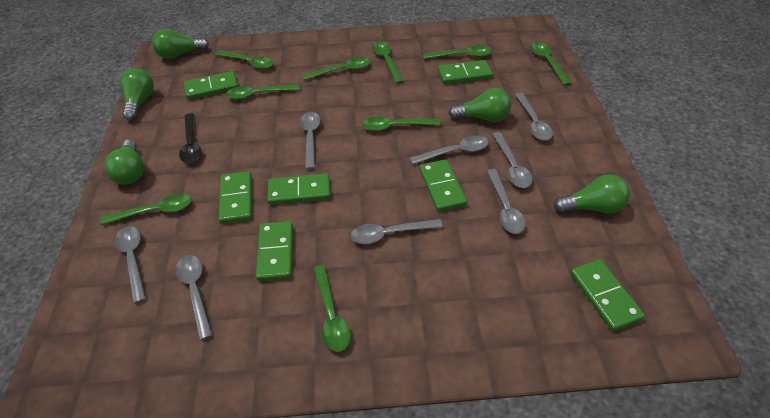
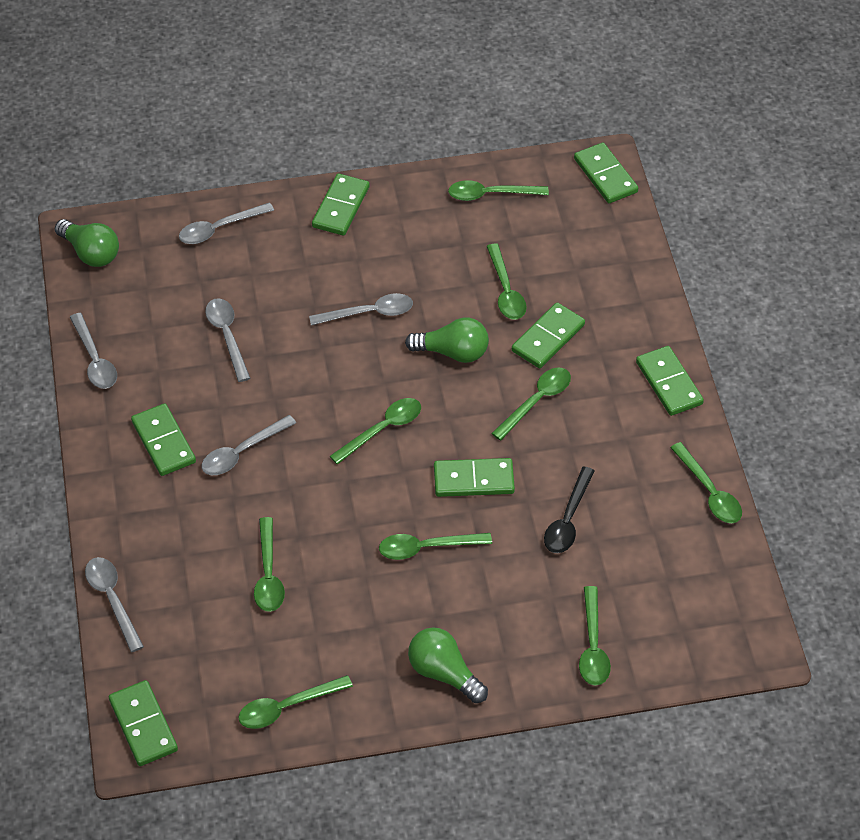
green light bulb: [104,140,144,185] [120,68,154,121] [152,29,209,59] [448,88,511,122] [554,174,630,214] = 5 -> [55,219,119,267] [405,317,489,363] [408,627,488,703] = 3
grey spoon: [115,226,146,304] [175,255,212,340] [300,112,321,169] [351,219,443,244] [410,135,489,164] [487,169,526,234] [492,132,532,188] [515,93,553,141] = 8 -> [70,313,117,389] [85,557,144,652] [179,202,274,244] [202,415,296,475] [205,298,250,382] [309,293,413,326] = 6

